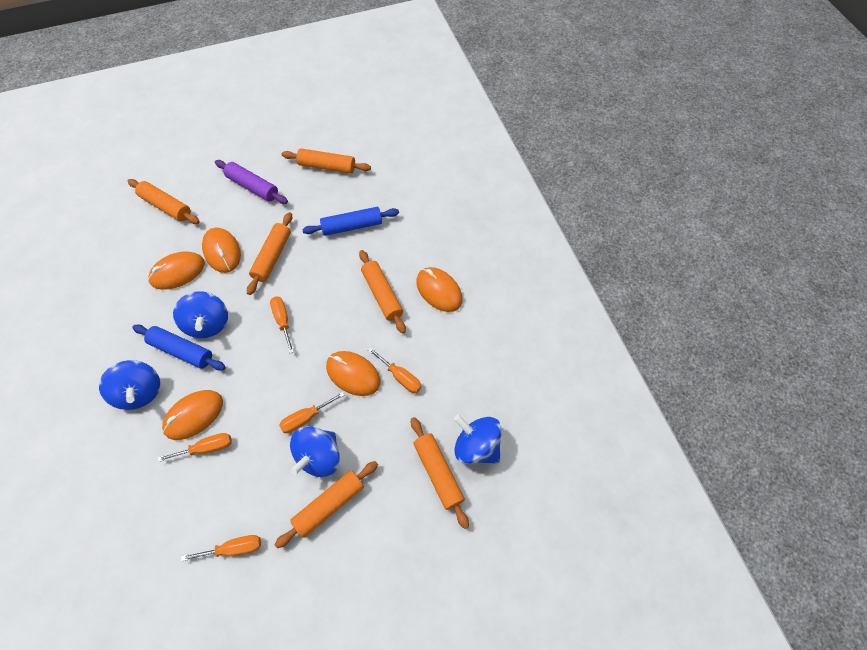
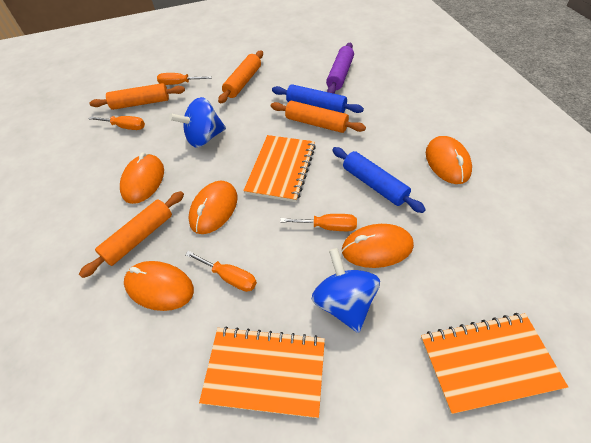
blue spinning top: [99,360,160,410] [173,291,228,338] [290,426,340,477] [454,415,502,464] = 4 -> [169,97,226,147] [312,248,380,333] = 2
orange notebook: none = 0 -> [199,326,325,418] [243,135,316,202] [421,313,568,414] = 3
orange rolling pin: [128,179,200,224] [247,212,292,295] [275,461,378,548] [282,148,371,174] [359,250,406,333] [411,417,469,529] = 6 -> [79,191,184,278] [90,83,185,110] [218,50,263,103] [271,101,366,133] = 4
orange screwdriver: [157,433,232,462] [181,535,261,561] [270,297,294,353] [279,392,345,433] [368,347,421,393] = 5 -> [89,116,145,130] [157,73,212,85] [185,251,257,292] [280,214,357,231] = 4

